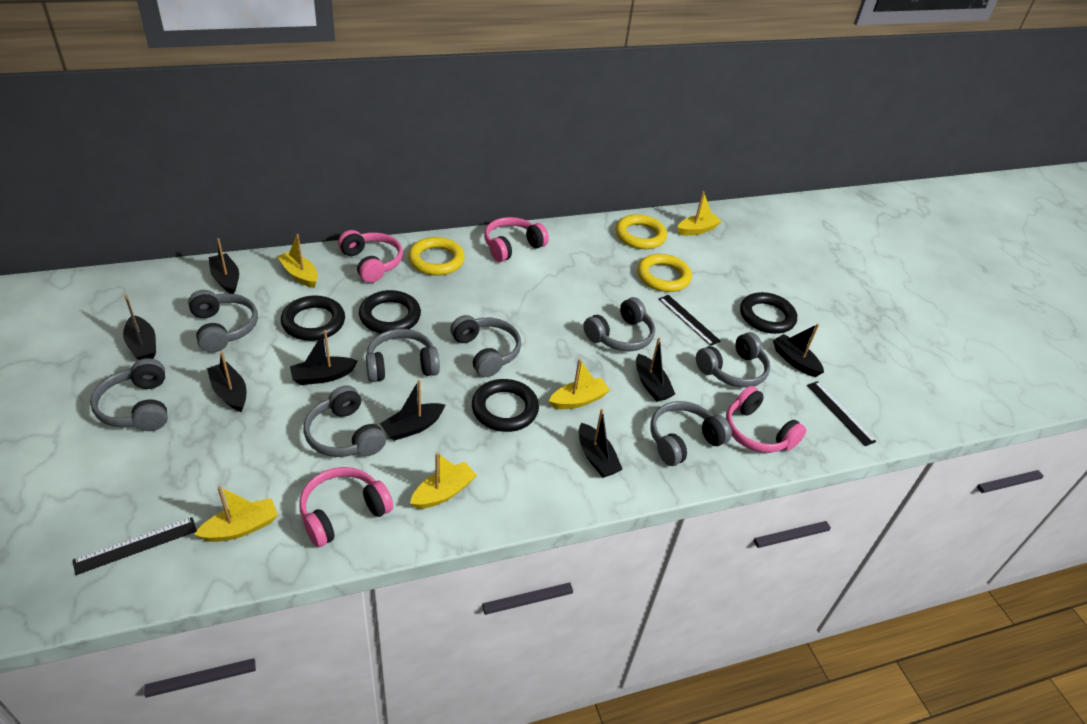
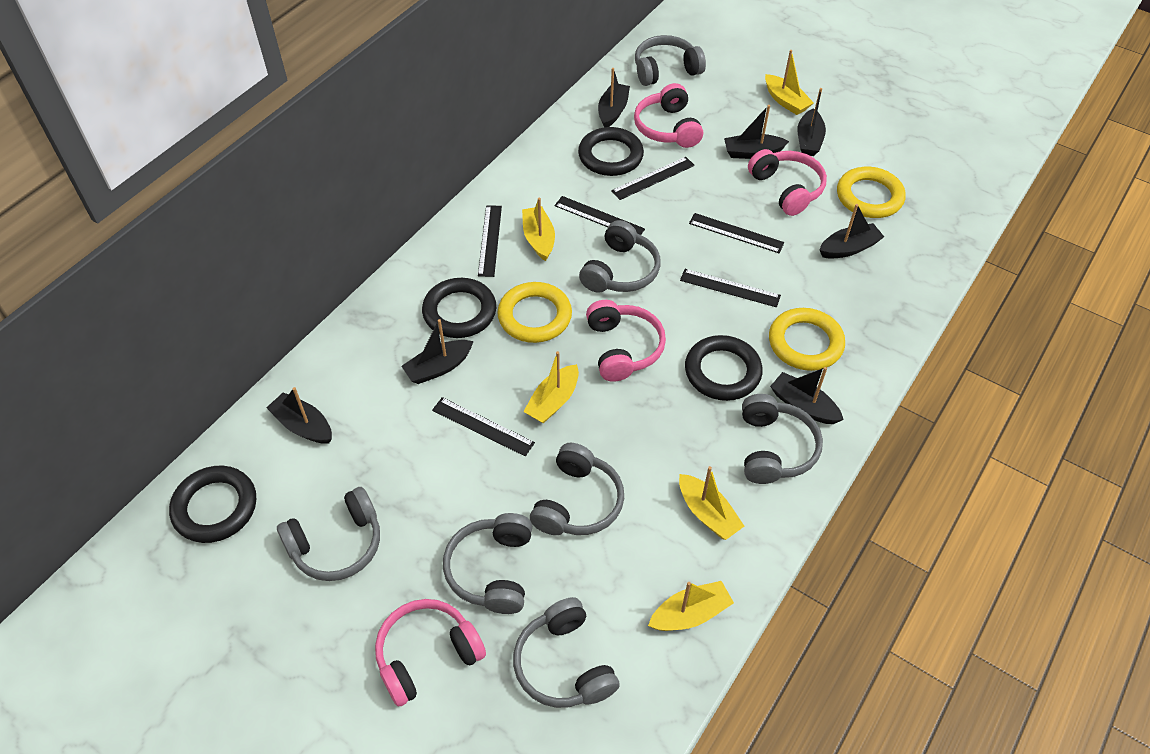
black boat: [123,295,156,360] [207,352,246,412] [209,238,239,294] [290,330,358,385] [380,380,445,441] [579,409,623,478] [636,337,675,402] [773,324,824,377] = 8 -> [266,387,332,444] [401,319,474,384] [598,68,630,127] [724,105,789,159] [770,367,844,424] [797,88,826,156] [820,204,884,259] = 7
black ruler: [72,517,197,575] [659,295,721,346] [807,381,877,446] = 3 -> [432,397,535,456] [478,205,502,277] [555,196,645,235] [611,157,695,200] [680,269,781,307] [689,213,785,253] = 6
grey headphones: [90,358,168,431] [188,290,258,353] [303,385,386,457] [366,329,440,382] [450,315,521,377] [583,297,655,351] [650,401,732,466] [696,332,770,388] = 8 -> [277,487,380,581] [443,513,532,614] [513,597,620,708] [530,443,624,535] [579,220,660,293] [635,35,706,86] [742,394,823,484] = 7

